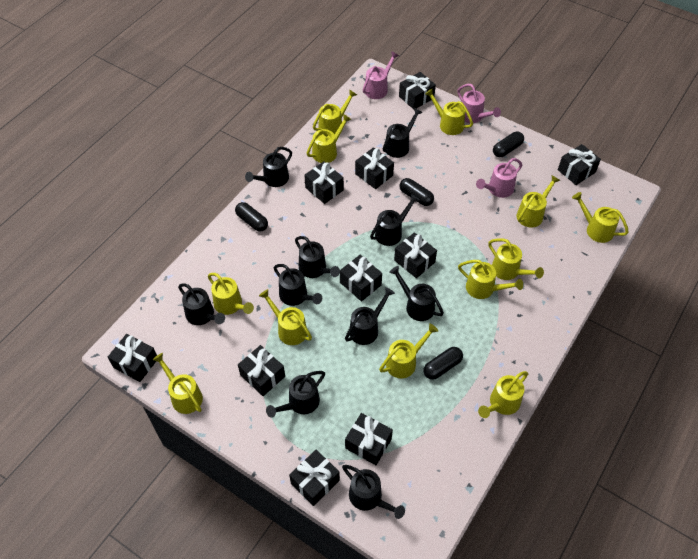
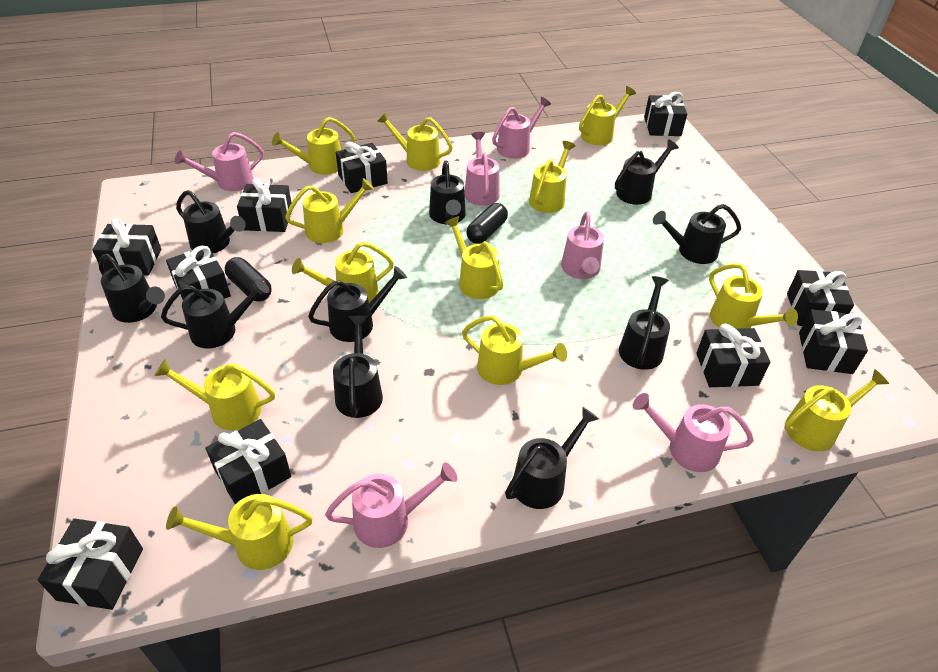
black capsule: [235,202,268,232] [399,178,434,206] [423,347,463,380] [493,132,524,157] = 4 -> [225,257,272,302] [466,203,508,244] = 2
pink watering can: [363,51,399,99] [457,84,501,123] [476,158,522,198] = 3 -> [175,132,264,191] [325,462,457,548] [465,132,500,206] [492,97,551,159] [561,211,604,279] [633,393,754,472] = 6

